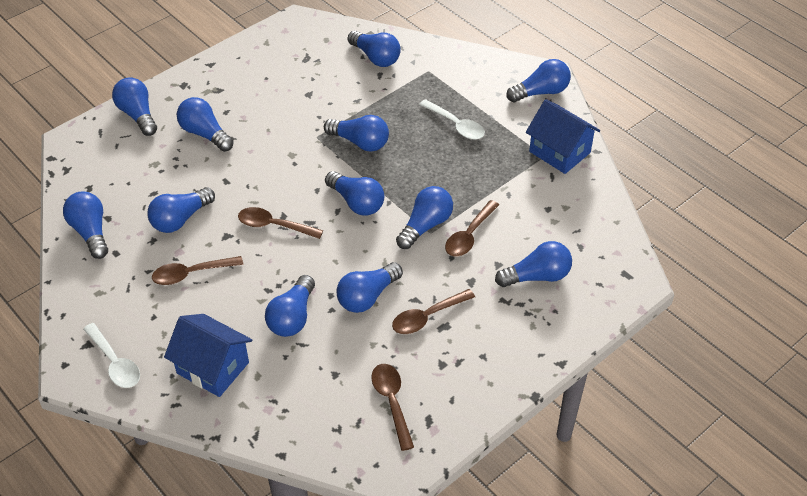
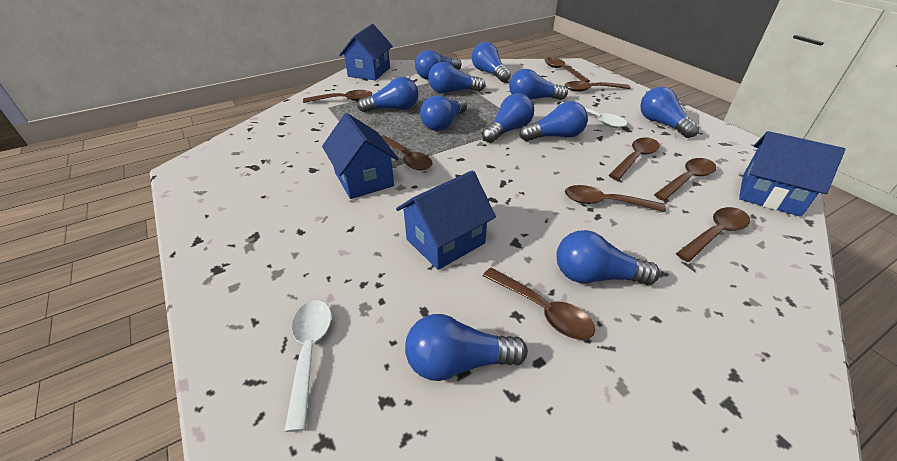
blue house: [164,314,252,397] [526,99,600,174] = 2 -> [322,113,399,199] [339,24,393,80] [396,170,496,270] [739,131,845,217] = 4
blue light bulb: [63,192,108,259] [112,77,157,136] [147,187,215,233] [177,97,234,152] [265,275,315,337] [324,115,389,152] [325,171,384,216] [337,262,403,313] [348,30,401,67] [396,186,453,249] [495,241,572,287] [506,59,571,103] = 12 -> [357,77,418,112] [405,314,528,381] [415,50,461,80] [420,95,467,131] [428,62,486,94] [472,42,511,82] [482,93,534,143] [509,69,568,100] [520,101,588,141] [556,230,660,285] [640,87,699,138] = 11
brown spoon: [152,256,243,285] [238,207,323,239] [371,364,414,451] [392,289,475,334] [445,200,499,257] = 5 -> [303,90,372,103] [381,135,432,170] [483,268,595,340] [544,57,590,82] [565,81,631,92] [565,185,666,212] [609,137,660,180] [654,158,716,201] [676,207,750,262] = 9

